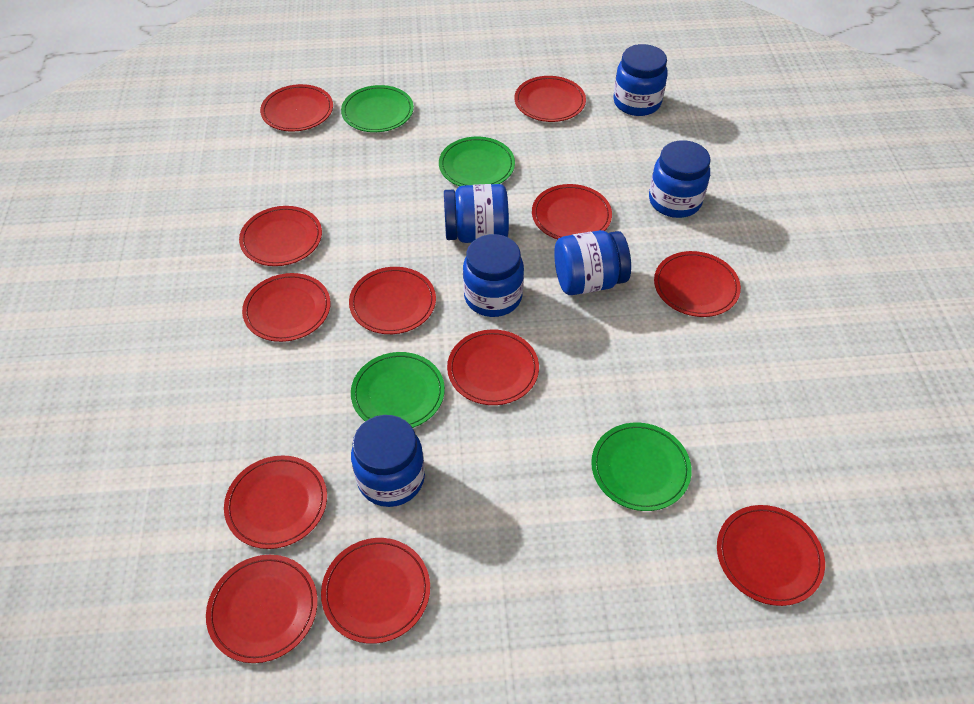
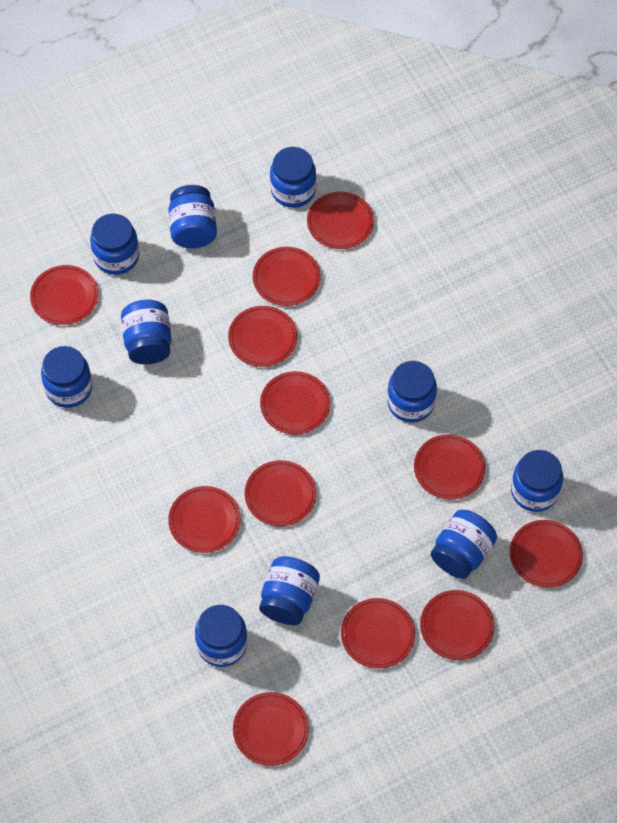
blue jar: [351,415,425,507] [444,184,509,243] [463,234,524,317] [554,230,631,295] [613,44,668,116] [649,140,711,218] = 6 -> [41,346,92,408] [90,214,139,275] [121,300,171,364] [168,185,217,248] [195,605,247,667] [259,556,320,625] [270,147,316,208] [387,361,437,423] [431,510,497,579] [511,450,563,512] = 10
green plate: [341,85,414,132] [351,352,445,428] [439,137,515,186] [591,423,692,511] = 4 -> none = 0

